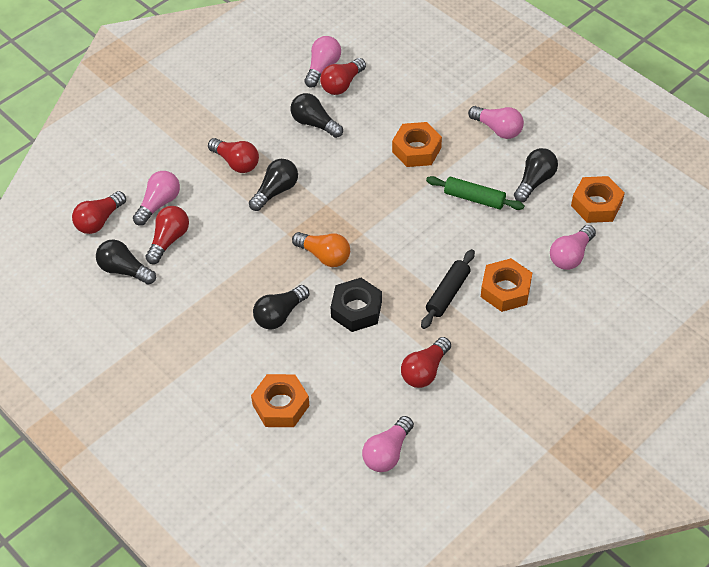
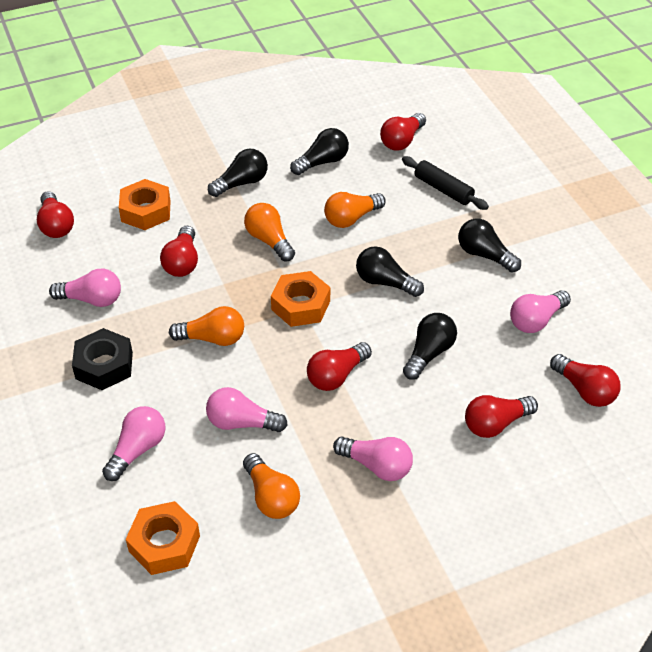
green rolling pin: [426,176,525,210] = 1 -> none = 0
orange light bulb: [292,232,350,267] = 1 -> [169,306,244,346] [243,453,300,519] [244,203,295,261] [324,192,386,228] = 4
orange nut: [251,374,309,427] [392,122,442,167] [481,258,532,312] [571,176,625,223] = 4 -> [119,179,170,230] [126,501,200,575] [271,271,330,327] = 3
red light bulb: [72,191,126,234] [146,206,189,264] [208,138,259,173] [320,58,366,95] [401,337,451,388] = 5 -> [37,191,74,238] [160,226,198,277] [307,342,372,391] [380,113,426,151] [465,395,538,438] [550,354,621,407] = 6

